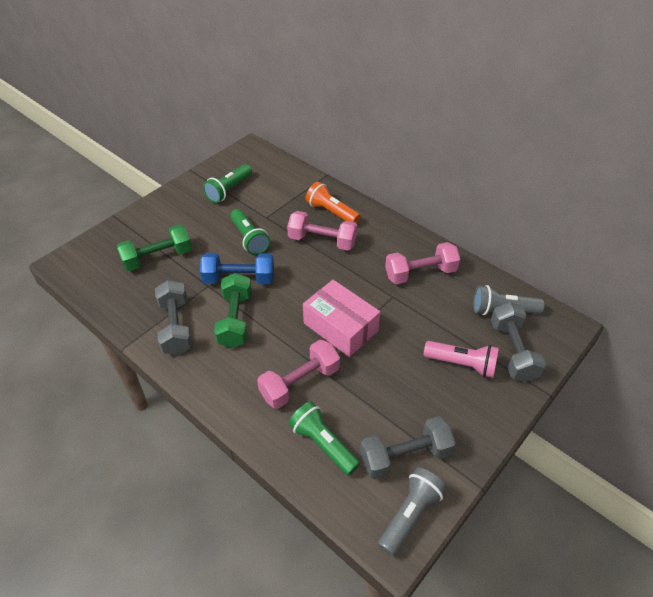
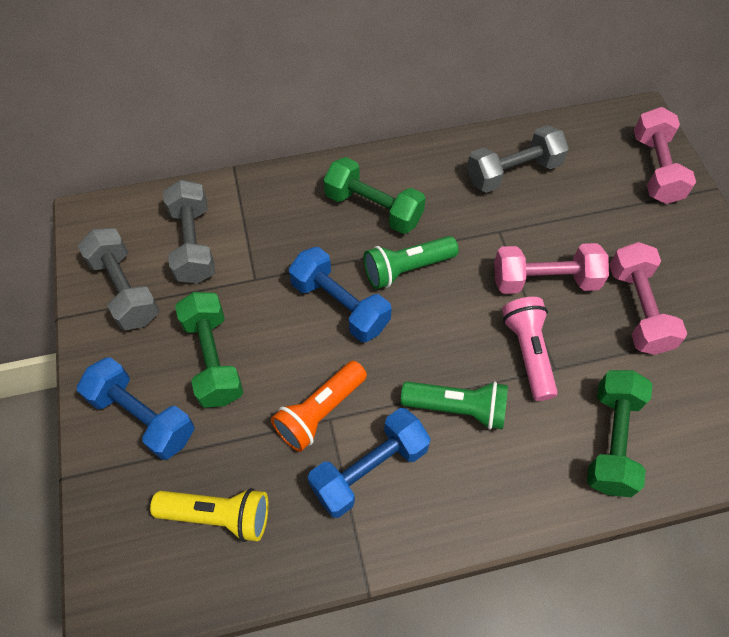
blue dumbbell: [200,253,274,284] = 1 -> [77,357,195,460] [289,247,392,342] [308,408,431,518] = 3
green dumbbell: [117,224,192,271] [214,273,252,348] = 2 -> [175,292,243,408] [324,157,426,234] [587,370,652,497] = 3
green flashlight: [203,164,252,203] [230,209,270,255] [288,401,360,476] = 3 -> [364,236,459,289] [401,382,508,430] = 2
grey flashlight: [378,468,447,557] [473,285,545,315] = 2 -> none = 0
pink box: [303,280,380,357] = 1 -> none = 0
yellow flashlight: none = 0 -> [150,488,269,542] = 1

